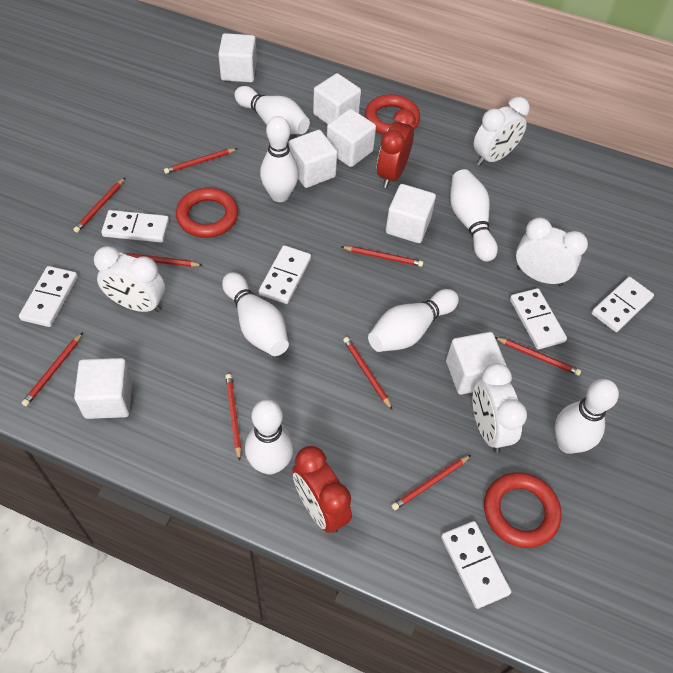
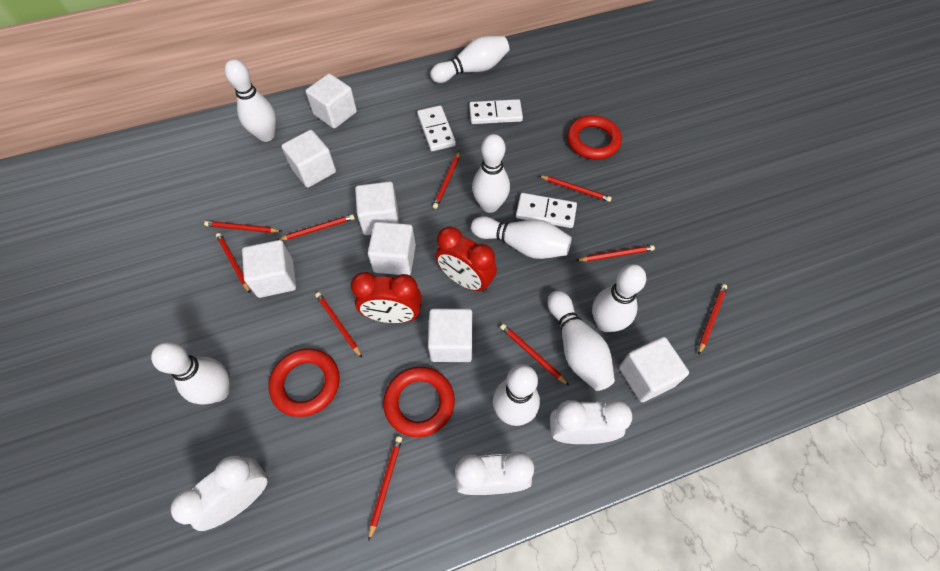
red pencil: [22,332,83,406] [73,178,125,233] [119,252,203,267] [164,148,238,174] [225,374,242,461] [342,246,423,267] [343,337,392,410] [391,455,471,510] [495,337,581,376] = 9 -> [204,221,282,233] [216,233,250,293] [277,214,355,240] [315,292,362,358] [368,436,402,541] [433,151,460,209] [500,324,569,385] [538,175,612,202] [575,245,655,262] [698,284,727,355] = 10
white bowling pin: [222,272,289,356] [234,86,310,134] [245,399,294,475] [260,116,299,202] [368,289,459,352] [450,169,498,262] [554,379,619,454] = 7 -> [151,342,230,405] [225,59,276,142] [430,36,509,83] [471,216,572,259] [472,134,510,213] [493,364,540,426] [547,291,615,391] [592,264,646,332] = 8
white clock: [94,246,165,312] [472,363,527,453] [473,97,530,166] [516,217,588,286] = 4 -> [171,456,268,531] [455,452,534,495] [550,400,632,444] = 3
white domino: [19,266,78,327] [101,210,169,243] [259,245,311,304] [441,521,511,609] [510,288,567,349] [591,277,654,332] = 6 -> [417,105,456,151] [469,99,523,124] [516,193,577,228] = 3

